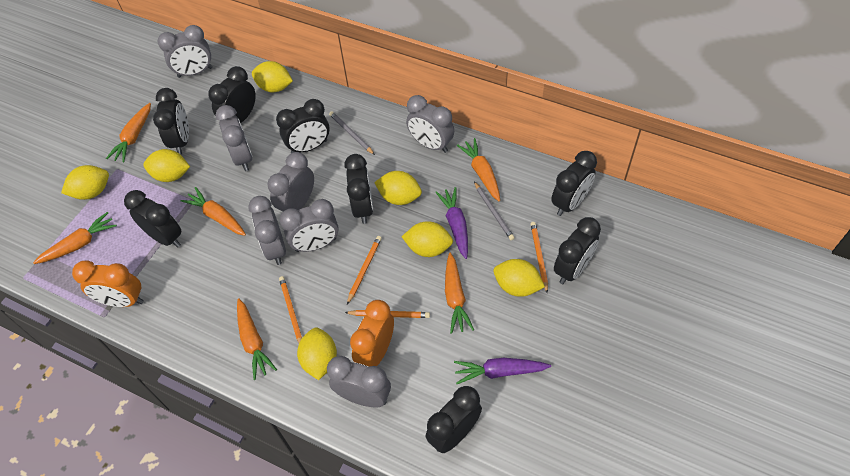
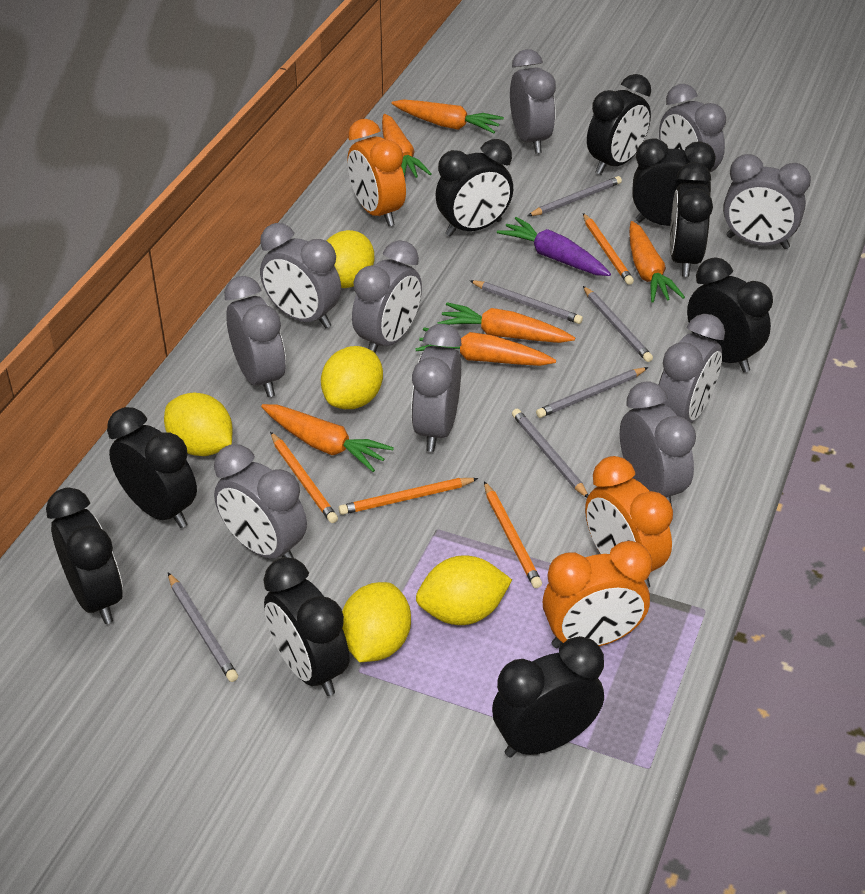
black clock: [124,190,181,248] [153,88,189,155] [208,66,256,123] [276,99,329,153] [344,154,373,224] [426,386,482,453] [551,151,597,216] [554,217,601,284] = 8 -> [46,487,123,624] [107,407,197,528] [264,557,350,696] [436,139,513,237] [492,636,604,758] [587,74,651,175] [632,138,716,226] [670,162,713,277] [687,257,773,373] = 9
grey clock: [158,25,212,78] [216,105,253,171] [248,196,286,265] [268,152,314,212] [280,199,339,252] [327,356,391,407] [406,95,454,153] = 7 -> [214,444,307,559] [224,276,286,397] [260,223,341,329] [352,240,422,353] [411,324,462,452] [510,49,556,154] [620,381,696,506] [659,84,726,172] [659,314,725,424] [723,154,811,249] = 10
grey pencil: [329,111,375,155] [474,181,515,240] = 2 -> [168,573,238,682] [469,280,583,324] [512,409,589,498] [528,176,622,216] [536,367,648,418] [583,286,653,362] = 6
orange clock: [72,260,144,307] [350,300,394,367] = 2 -> [348,119,406,226] [543,541,652,648] [585,456,673,588] = 3
purple carrot: [435,187,468,259] [454,358,551,384] = 2 -> [497,217,611,276] = 1
yellow lemon: [61,165,109,200] [143,149,190,182] [252,61,293,92] [297,328,337,380] [374,171,422,205] [402,221,453,257] [493,259,545,297] = 7 -> [164,393,233,456] [321,346,383,409] [326,230,374,288] [342,582,411,662] [416,555,512,625] = 5

